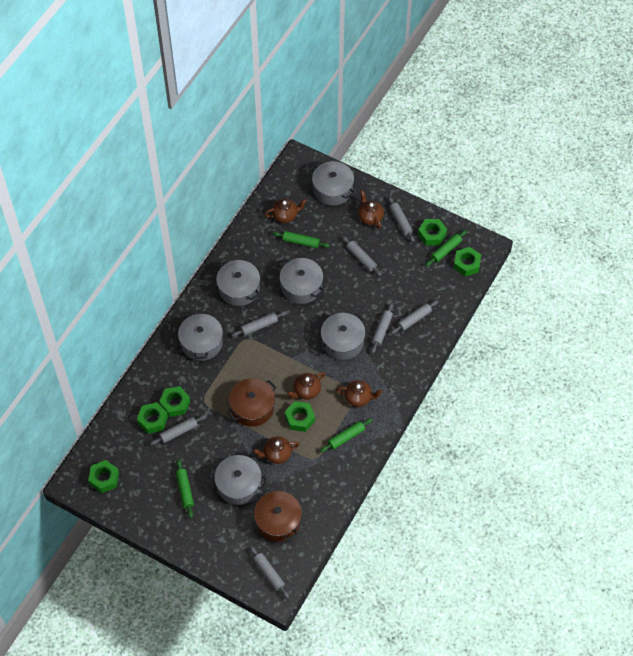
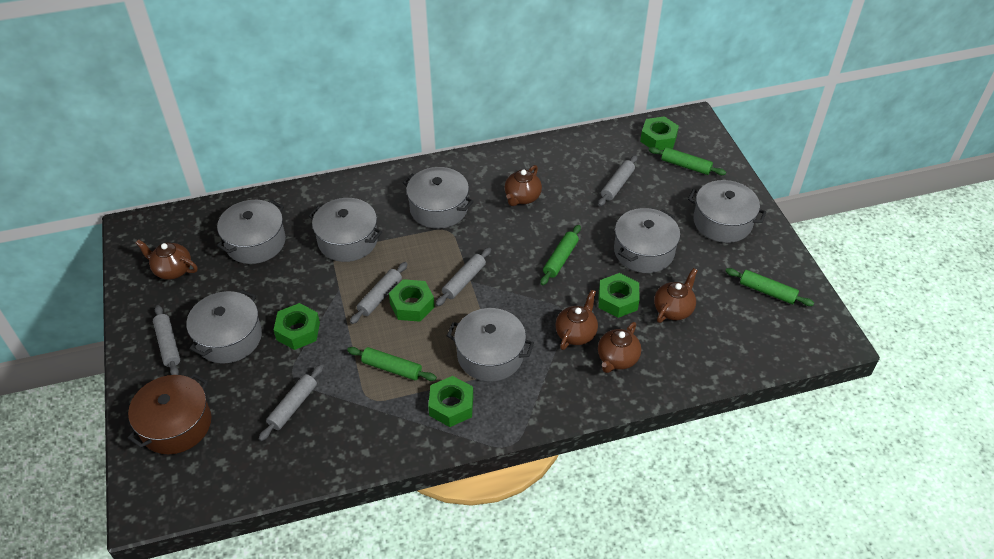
brown pot: [228,378,276,427] [254,489,302,542] = 2 -> [128,374,211,454] = 1
green nut: [88,460,119,493] [137,402,168,434] [159,386,190,417] [285,401,315,432] [418,219,447,246] [454,247,481,277] = 6 -> [274,303,320,350] [389,279,435,322] [428,376,473,427] [598,273,640,318] [640,116,679,150] = 5
grey pot: [178,311,223,361] [209,455,267,505] [216,260,260,306] [279,258,324,304] [312,161,354,205] [321,313,365,360] = 6 -> [187,290,262,363] [217,200,286,264] [309,198,382,262] [403,167,474,229] [447,308,534,382] [614,208,680,273] [688,180,767,243] = 7
grey rolling pin: [150,415,207,445] [231,311,287,337] [249,546,289,599] [342,236,382,276] [371,303,393,354] [388,196,415,242] [391,300,439,334] = 7 -> [153,305,180,375] [259,365,323,441] [350,262,408,324] [436,248,491,306] [598,155,637,206] = 5

